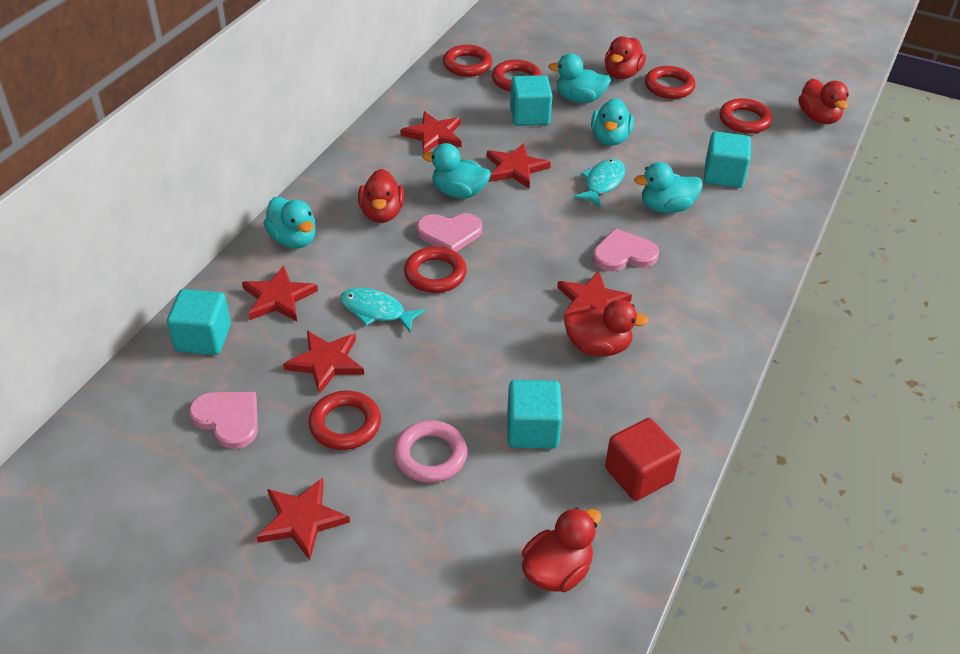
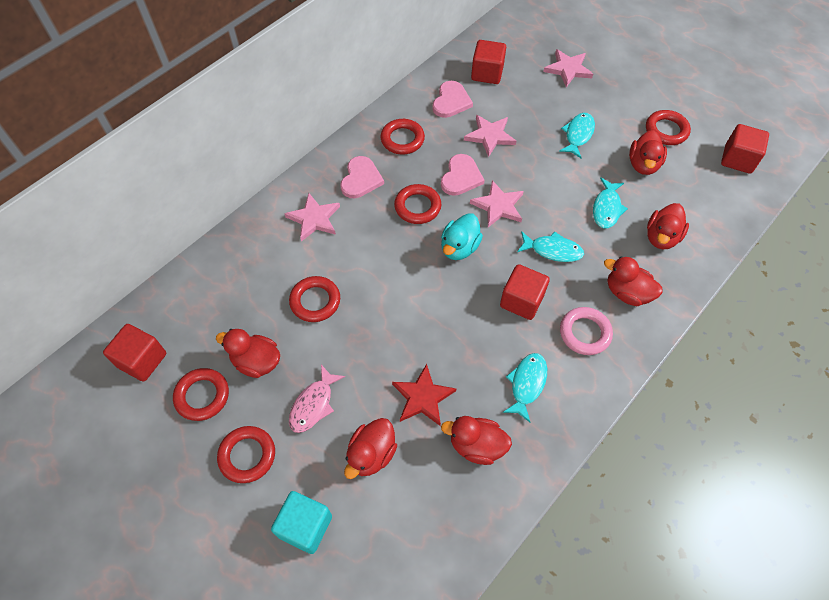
pink fish: none = 0 -> [289,365,345,433] = 1
pink star: none = 0 -> [284,193,340,242] [464,115,516,157] [470,180,524,227] [543,49,593,87] = 4
red cube: [605,418,681,501] = 1 -> [103,324,166,382] [471,40,506,84] [500,264,550,320] [721,124,769,174] = 4
red duck: [358,169,404,223] [522,507,602,592] [564,300,649,357] [605,36,646,79] [799,78,849,124] = 5 -> [216,329,280,378] [344,418,397,479] [441,416,512,465] [604,256,663,306] [629,130,667,175] [647,203,689,249] = 6
red star: [242,265,318,321] [257,477,350,560] [283,331,364,394] [401,111,462,154] [487,143,551,189] [557,271,632,320] = 6 -> [392,364,456,426] = 1
turquoise cube: [167,289,231,355] [507,380,562,449] [510,75,553,126] [704,132,751,188] = 4 -> [271,491,332,554] = 1
turquoise duck: [263,197,316,248] [422,143,491,198] [548,54,611,103] [591,98,634,146] [634,162,702,213] = 5 -> [441,213,483,260] = 1
turquoise fish: [340,288,426,332] [573,159,625,207] = 2 -> [503,353,547,423] [517,231,584,262] [559,113,595,158] [593,178,628,228] = 4

